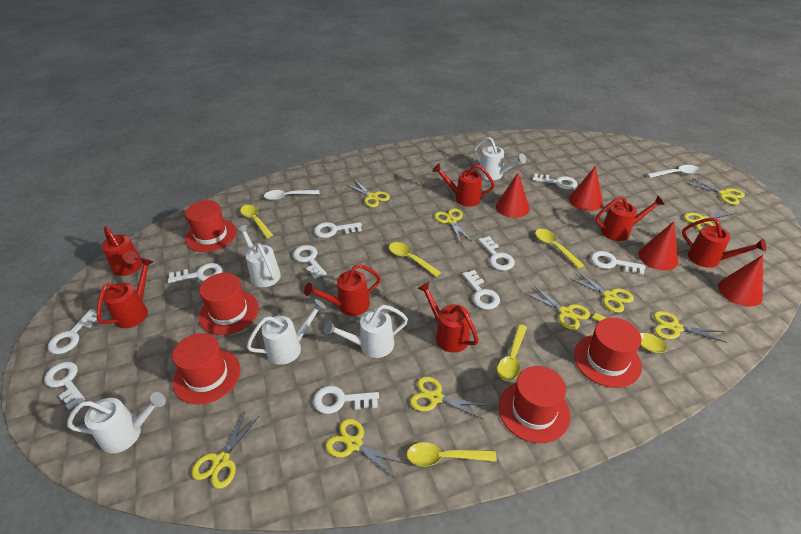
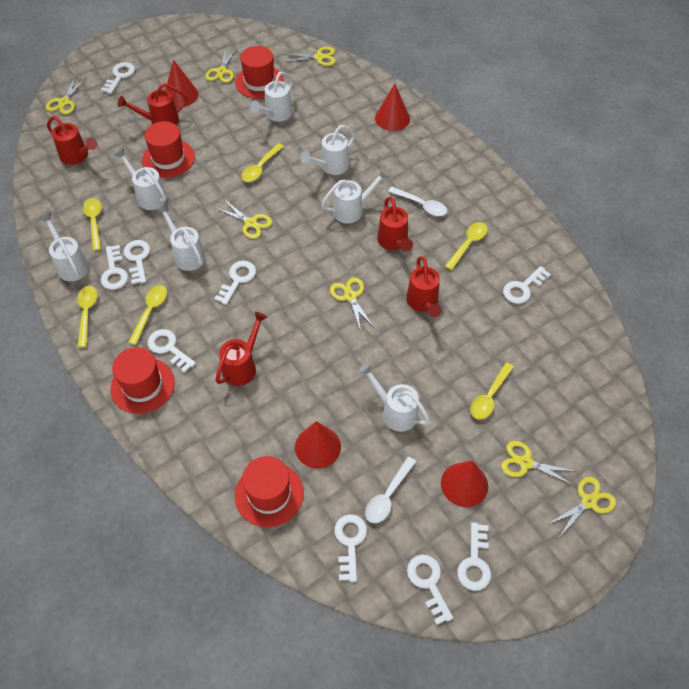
red hat: [172,333,241,404] [185,200,237,252] [199,273,259,335] [499,366,570,443] [574,318,642,388] = 5 -> [111,347,175,414] [142,121,195,178] [235,46,284,99] [235,456,304,527] = 4
red watering can: [97,258,154,328] [102,226,142,276] [304,264,381,316] [417,282,479,353] [432,163,495,207] [595,196,665,241] [682,217,766,268] = 7 -> [47,116,97,165] [118,83,188,126] [215,312,267,386] [377,197,413,252] [406,256,442,317] = 5
white key: [44,362,85,410] [48,309,102,354] [168,263,222,283] [293,245,327,279] [313,386,379,414] [314,222,362,238] [462,270,500,310] [478,236,515,271] [533,173,577,189] [591,251,646,275] = 10 -> [101,62,135,94] [101,245,128,290] [123,240,150,285] [148,329,196,373] [214,261,256,305] [334,514,367,582] [407,555,453,625] [457,522,491,591] [503,266,551,304] = 9
white watering can: [67,392,166,453] [236,225,281,287] [247,299,326,365] [324,305,408,358] [473,137,526,180] = 5 -> [40,213,89,281] [115,149,167,210] [156,204,205,271] [250,72,293,122] [300,125,355,175] [321,168,389,224] [358,363,430,432] = 7
yellow scissors: [192,412,259,489] [325,419,406,479] [346,180,390,207] [410,377,488,419] [434,208,472,244] [525,286,590,330] [569,271,634,313] [654,311,728,343] [683,207,737,231] [687,178,745,205] = 10 -> [46,78,86,115] [205,49,236,83] [216,200,272,239] [285,47,336,66] [330,277,374,332] [501,441,577,486] [547,477,616,536] = 7

